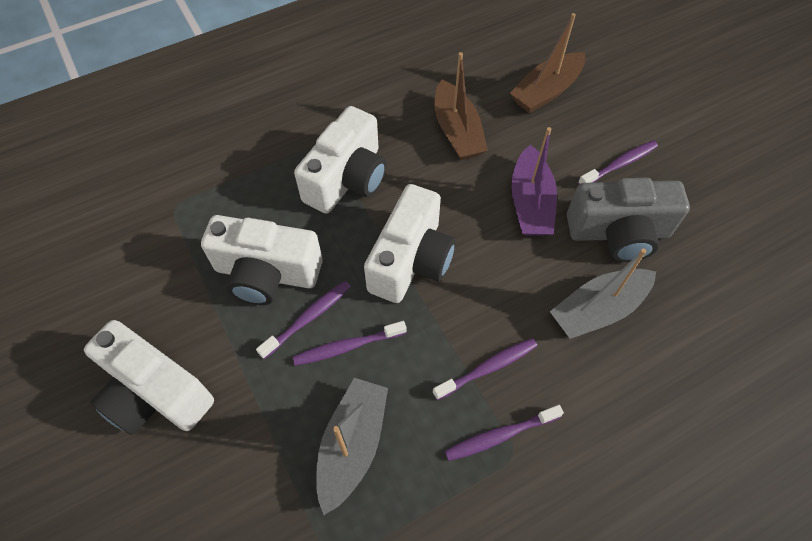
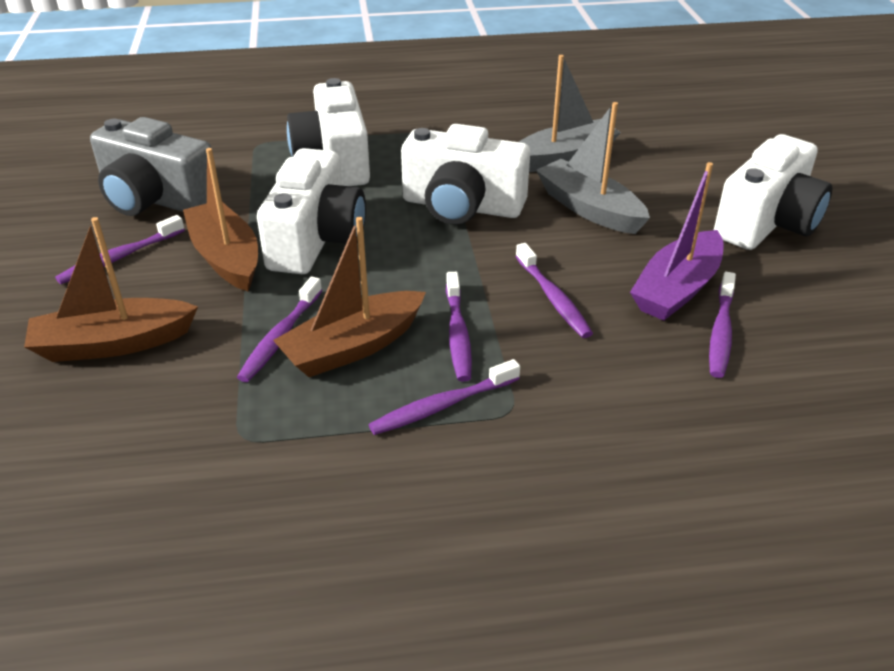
brown boat: [435,52,488,160] [510,13,585,113] = 2 -> [24,217,198,362] [183,148,258,291] [273,217,426,377] = 3
purple toothbrush: [256,281,351,359] [293,321,406,366] [433,338,537,400] [445,405,564,461] [578,140,658,184] = 5 -> [55,215,185,284] [237,276,322,382] [369,359,520,435] [446,272,472,382] [515,243,593,338] [709,272,736,378] = 6

